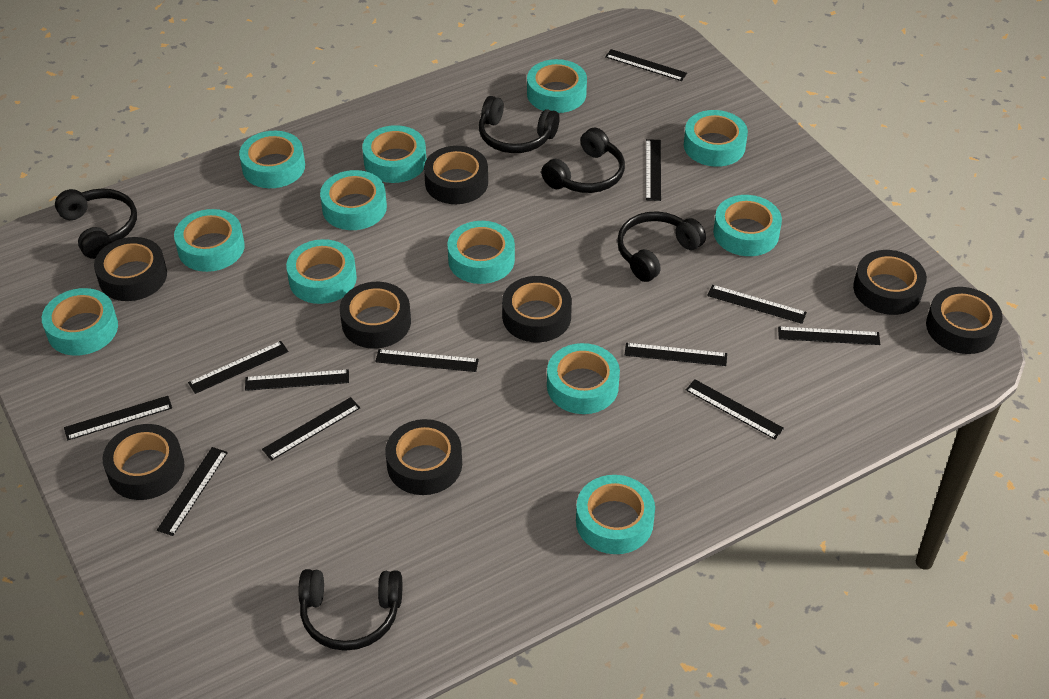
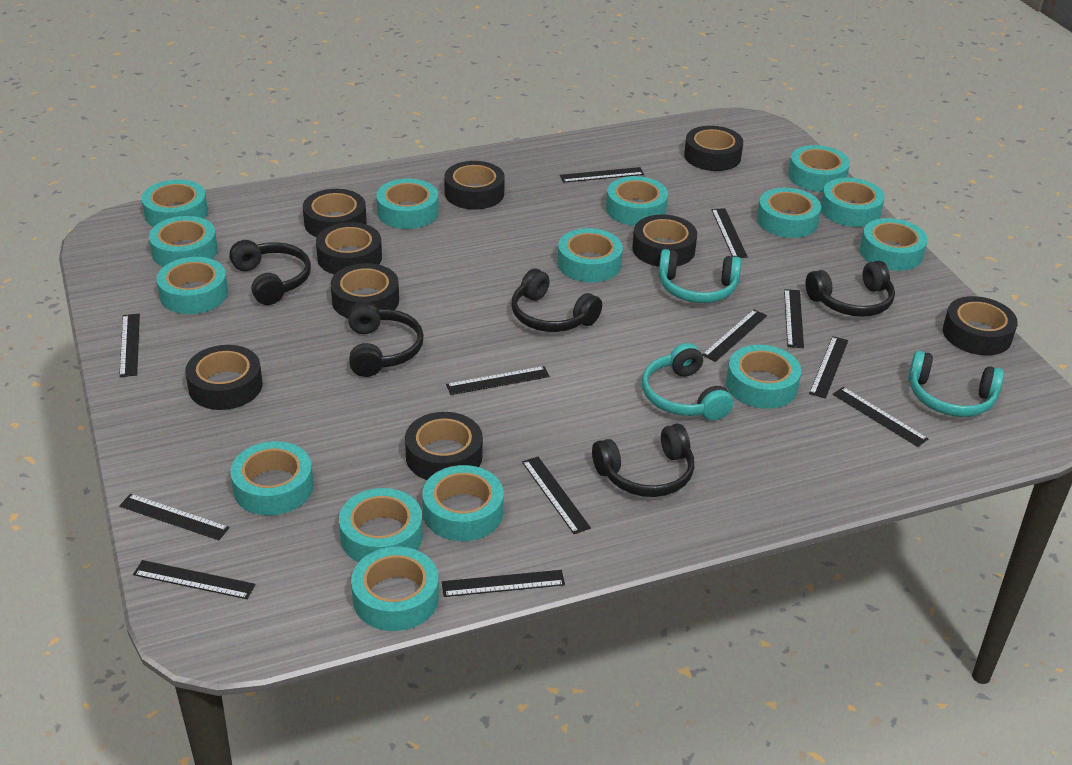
black tape: [94,237,167,301] [103,424,184,500] [340,282,411,349] [385,419,462,495] [424,146,488,204] [502,276,572,342] [853,250,927,315] [926,287,1003,354] = 8 -> [185,345,263,410] [303,189,367,237] [316,222,382,275] [331,263,399,318] [405,412,483,480] [444,161,505,210] [632,215,697,267] [684,126,743,171] [943,296,1018,355] = 9
turquoise headphones: none = 0 -> [642,343,733,421] [658,249,741,303] [908,351,1004,417] = 3
turquoise tape: [42,288,118,356] [174,209,245,272] [239,131,305,188] [286,239,357,304] [320,170,387,230] [362,125,426,183] [447,221,515,284] [527,59,587,113] [547,343,620,414] [576,475,655,554] [684,110,748,167] [713,195,782,256] = 12 -> [142,179,208,227] [149,216,218,267] [157,257,228,314] [230,441,313,516] [339,488,423,562] [351,547,439,631] [376,179,439,229] [422,465,504,541] [558,228,623,282] [606,176,668,226] [726,345,801,409] [757,188,821,238] [788,145,850,192] [821,178,885,227] [860,218,928,271] = 15

